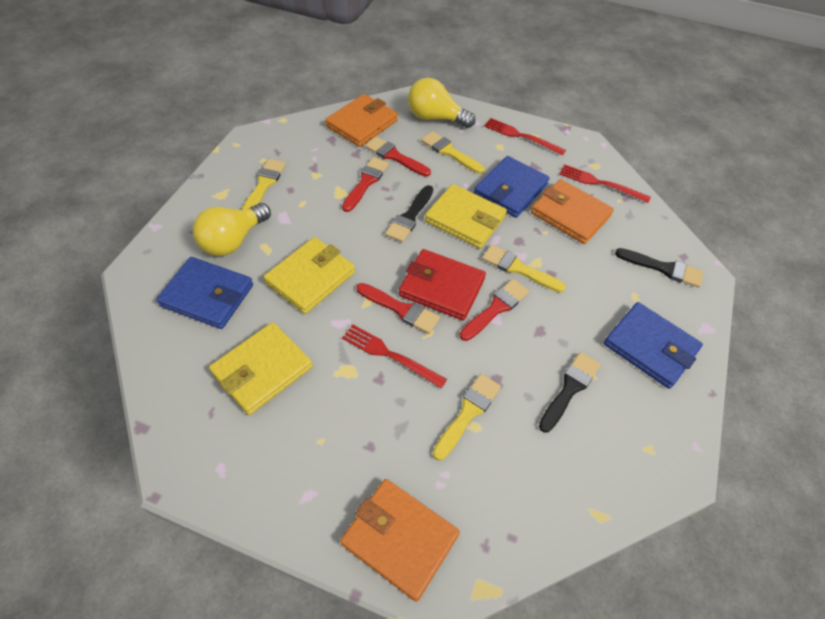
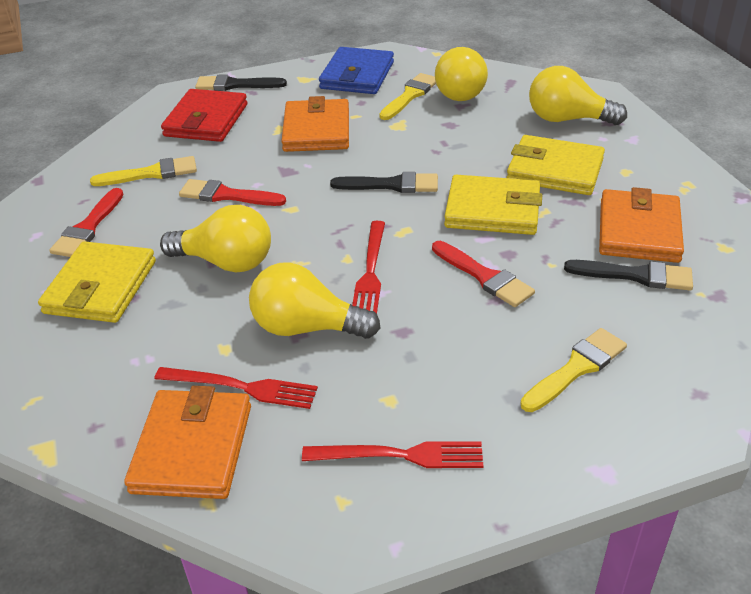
blue wallet: [156,257,253,329] [474,156,550,218] [604,302,703,389] = 3 -> [319,47,394,94] = 1
red brush: [342,157,389,212] [356,283,440,334] [365,136,431,176] [460,279,529,341] = 4 -> [49,188,124,257] [179,179,286,206] [432,241,535,307] = 3
yellow brush: [242,159,286,210] [421,131,485,174] [433,374,501,461] [482,245,566,292] = 4 -> [90,156,197,186] [380,73,436,120] [520,328,627,412] = 3
yellow light bulb: [193,203,271,256] [408,78,476,128] = 2 -> [160,205,271,273] [249,262,380,339] [435,47,488,101] [529,66,627,125] = 4

